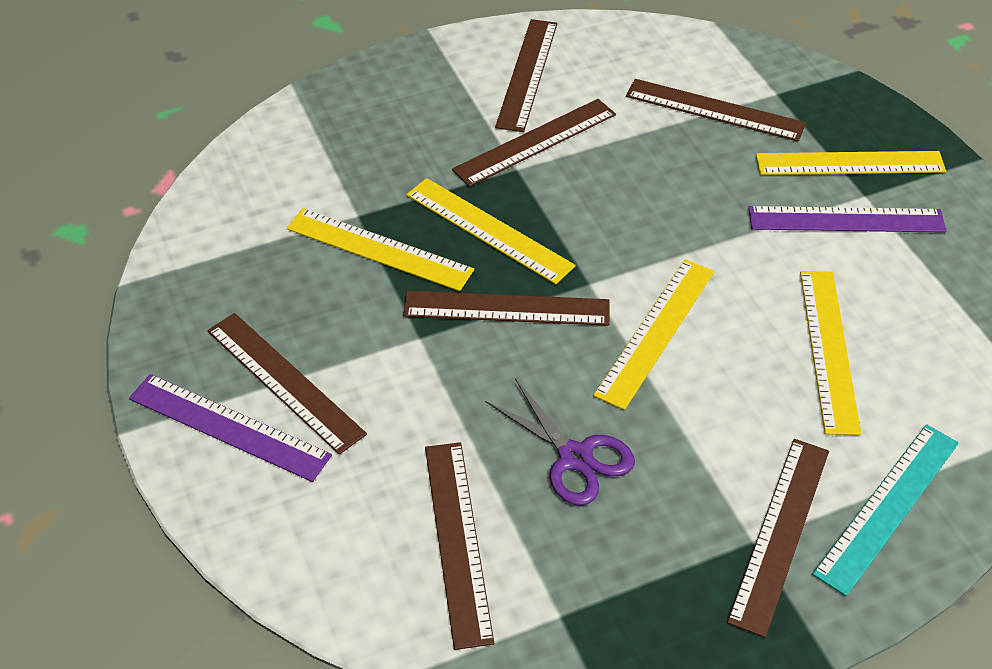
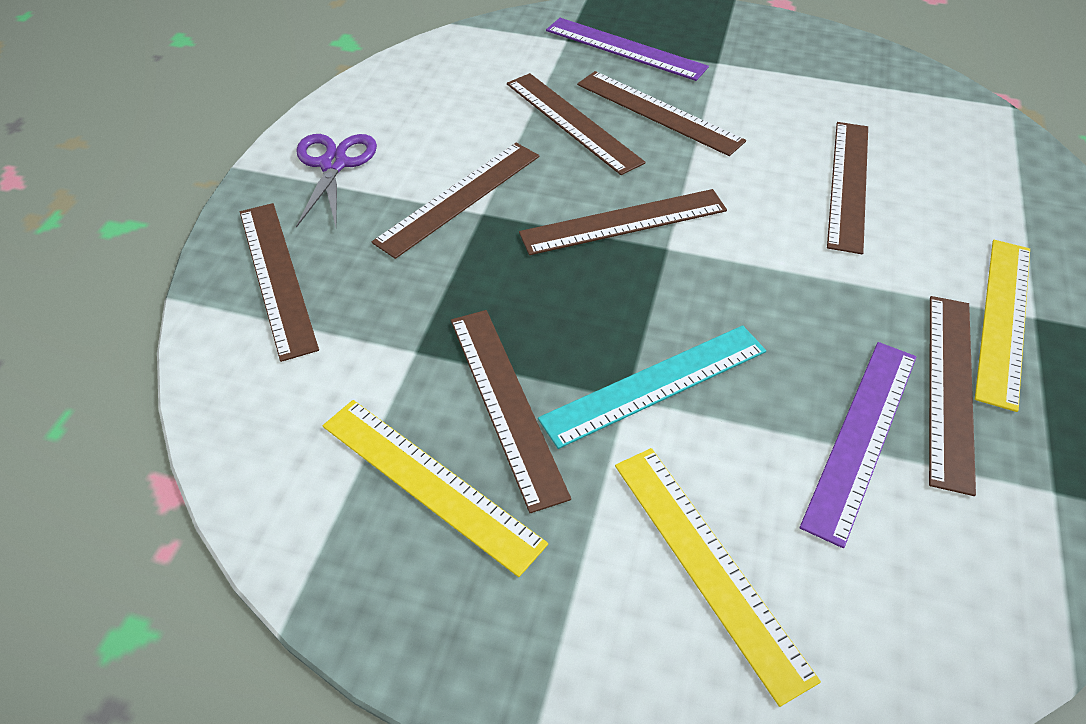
brown ruler: [207,313,367,455] [403,291,610,326] [425,442,494,650] [452,99,616,187] [495,19,557,132] [626,79,806,142] [727,439,829,638] = 7 -> [240,203,319,362] [372,143,539,259] [451,310,571,513] [507,73,645,175] [519,189,727,255] [577,71,746,156] [827,122,868,254] [929,296,976,496] = 8
yellow ruler: [287,208,474,291] [406,178,576,284] [593,259,714,410] [756,151,946,175] [800,271,861,435] = 5 -> [323,400,548,577] [615,448,821,707] [975,240,1030,412] = 3

